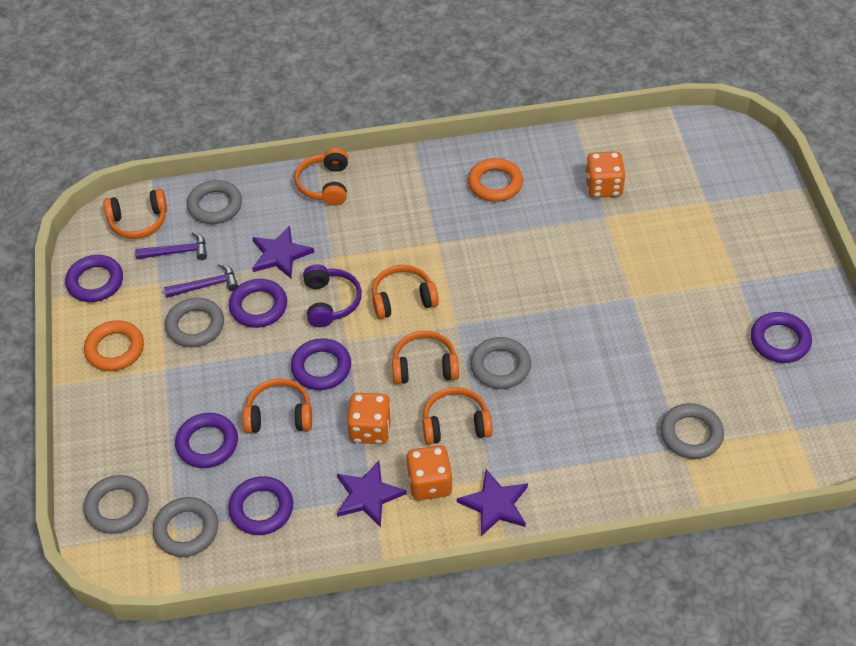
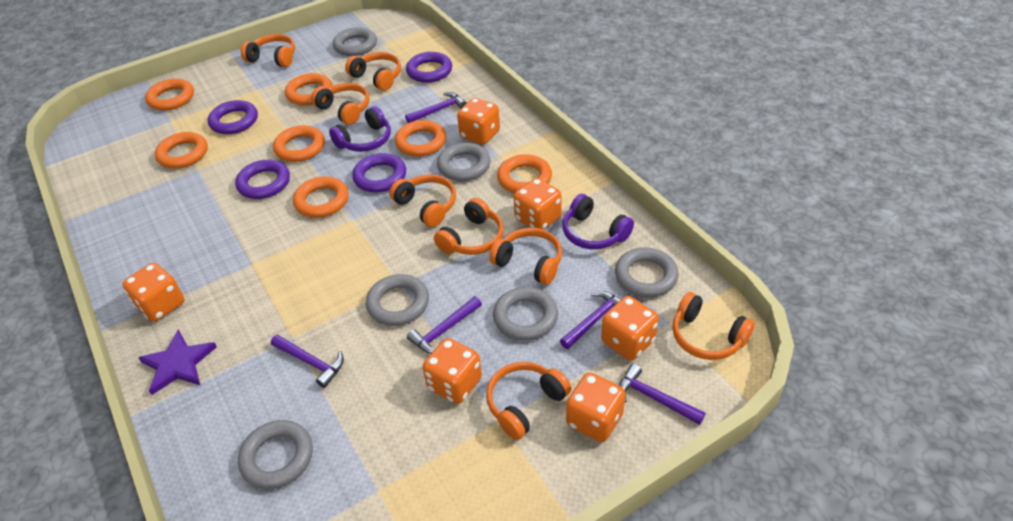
orange dice: [347,393,392,444] [407,445,453,501] [585,151,625,198] = 3 -> [122,263,184,322] [422,338,482,404] [457,98,500,145] [514,178,561,230] [566,372,626,442] [601,296,659,360] = 6
orange headphones: [103,189,167,239] [243,378,312,433] [294,148,348,206] [372,265,439,319] [392,331,459,384] [422,387,493,445] = 6 -> [241,34,295,67] [311,83,369,125] [345,52,401,91] [389,174,456,227] [434,198,504,255] [486,362,571,440] [489,228,562,285] [672,292,755,360] = 8
orange ring: [84,320,144,371] [468,158,523,202] = 2 -> [145,78,194,111] [155,132,208,169] [273,125,325,162] [285,73,333,106] [293,176,349,218] [395,120,446,157] [497,154,552,193] = 7
purple hammer: [135,232,207,260] [164,263,238,298] = 2 -> [271,335,344,388] [405,92,467,123] [407,296,482,354] [560,291,621,349] [619,364,706,425] = 5
purple headphones: [303,264,362,327] = 1 -> [329,106,391,152] [562,194,634,249] = 2
purple ring: [65,255,123,302] [175,413,238,468] [228,476,293,535] [229,279,287,328] [291,338,351,390] [751,312,812,363] = 6 -> [208,100,258,134] [235,160,290,199] [352,153,406,193] [406,52,452,83] = 4
purple star: [252,226,314,278] [337,461,407,527] [457,469,528,536] = 3 -> [139,329,217,395] = 1

